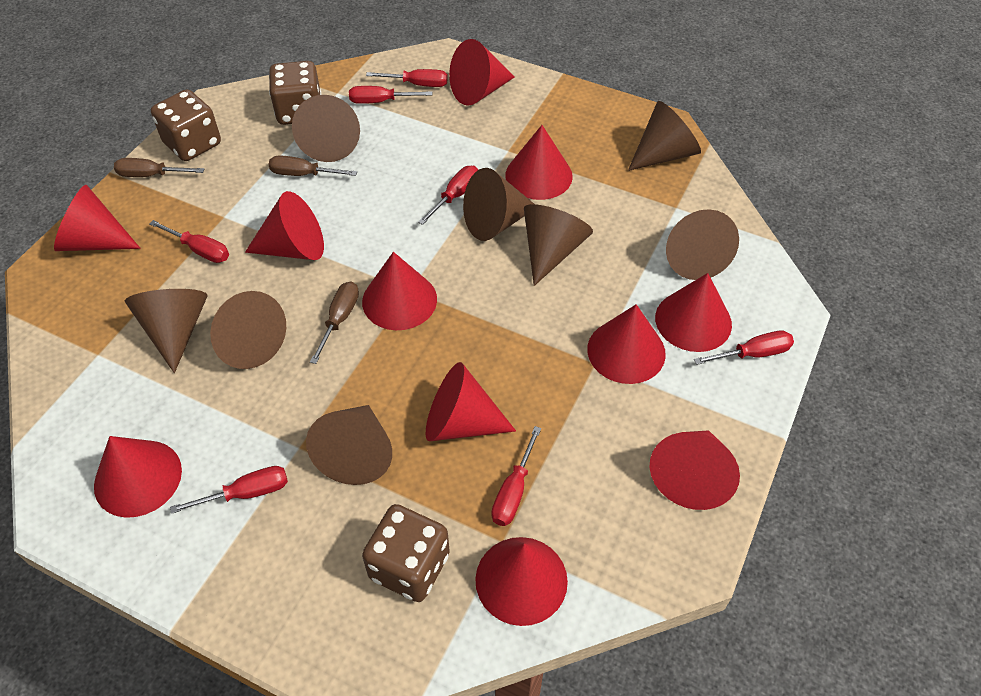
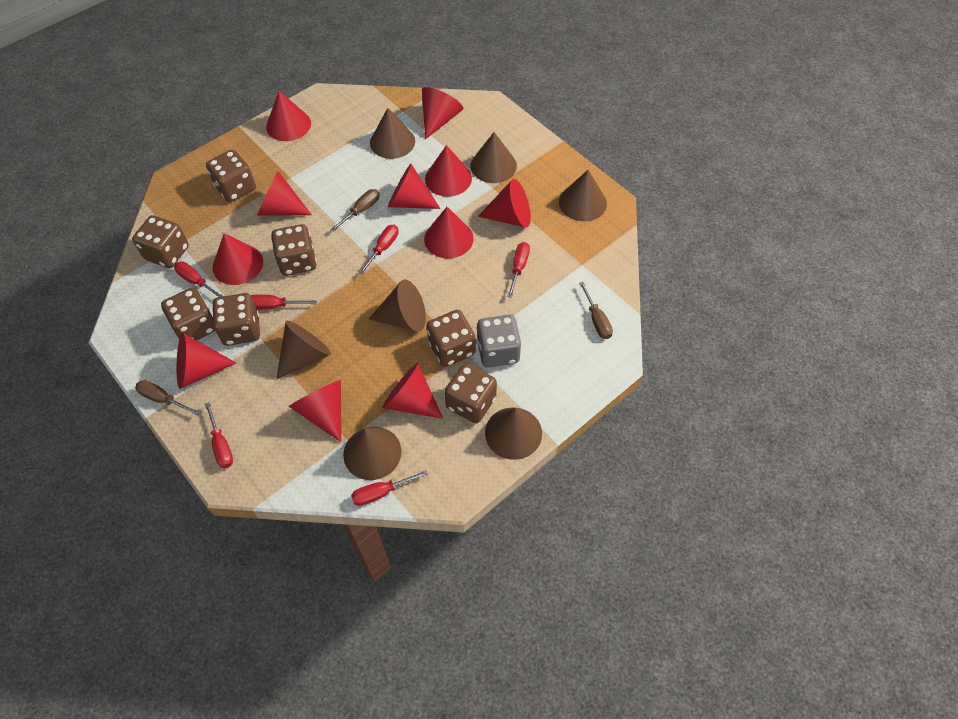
brown cone: [125,289,207,373] [210,291,286,369] [292,95,360,162] [306,405,392,485] [463,168,534,241] [524,204,593,286] [628,101,701,171] [666,209,739,280] = 8 -> [276,321,331,380] [343,427,401,480] [369,279,426,332] [370,108,415,159] [470,132,517,183] [485,407,542,460] [559,170,607,221] = 7
brown dice: [151,89,221,161] [269,61,321,125] [362,504,450,602] = 3 -> [132,215,189,268] [161,287,215,340] [206,150,256,202] [212,293,260,346] [271,224,316,276] [426,310,476,367] [445,363,497,423] = 7
grey dice: none = 0 -> [477,315,521,368] = 1
red screwdriver: [149,220,229,263] [170,466,288,514] [349,86,432,104] [366,69,448,87] [418,166,478,225] [491,426,541,526] [694,330,794,365] = 7 -> [174,261,223,297] [205,402,233,468] [251,295,317,310] [351,470,428,506] [359,225,399,274] [507,242,530,298] = 6

